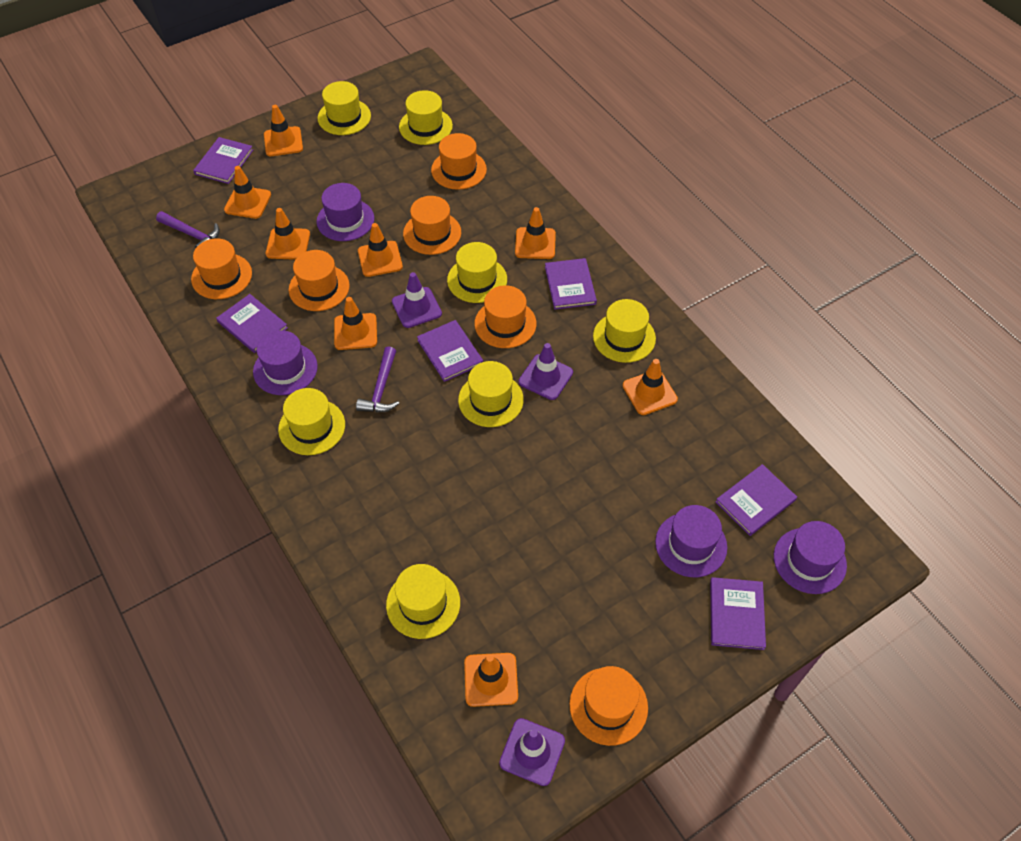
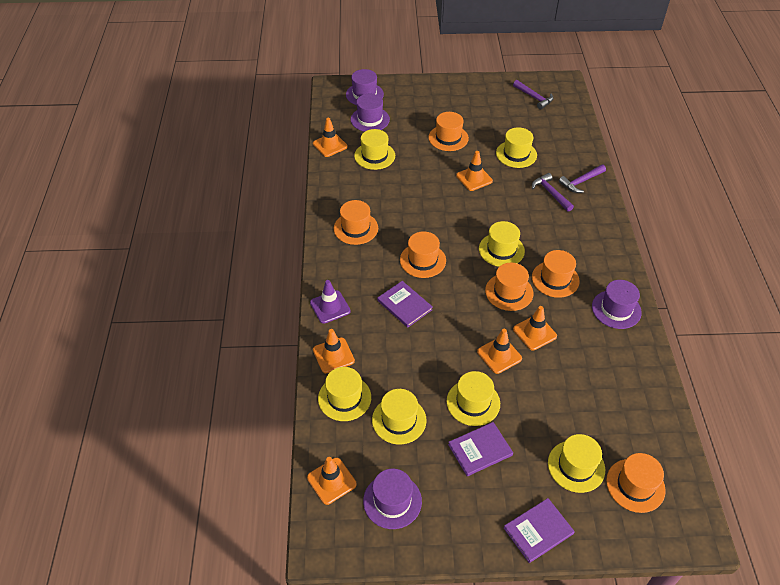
orange traffic cone: [224,166,271,219] [264,105,303,156] [266,208,310,260] [334,297,377,350] [358,223,403,277] [464,653,518,707] [515,207,556,259] [623,359,678,415] = 8 -> [307,457,357,505] [313,118,348,157] [313,329,355,373] [456,151,493,191] [477,329,522,374] [513,306,557,351] = 6
purple book: [193,137,253,184] [216,294,288,353] [417,320,483,382] [545,258,597,310] [710,577,766,650] [716,464,797,536] = 6 -> [377,281,433,328] [448,422,513,476] [504,498,575,563] = 3
purple hammer: [156,211,220,249] [356,346,400,412] = 2 -> [513,80,554,109] [532,173,574,212] [559,164,606,193] = 3
purple traffic cone: [392,272,442,328] [499,718,565,786] [519,343,573,400] = 3 -> [310,280,351,324] = 1

